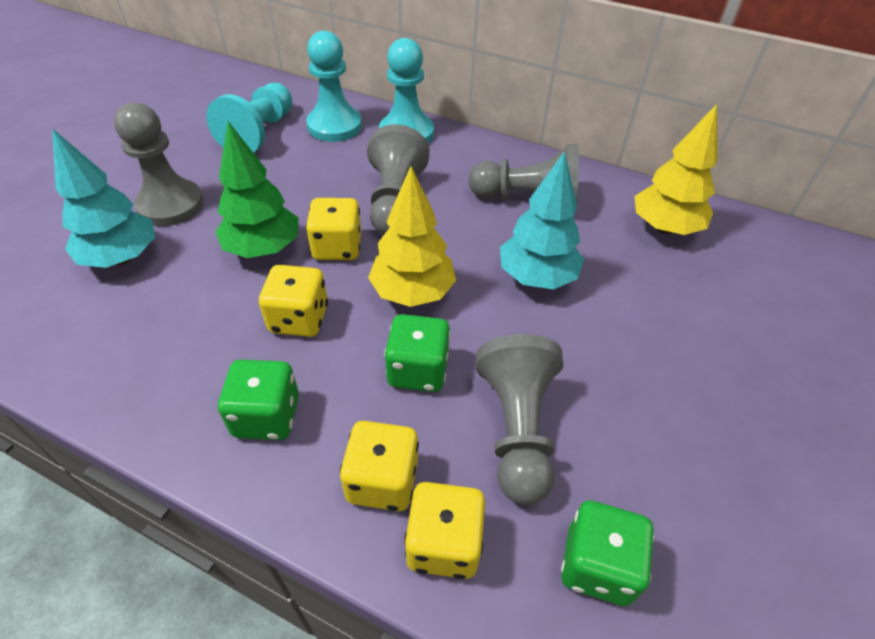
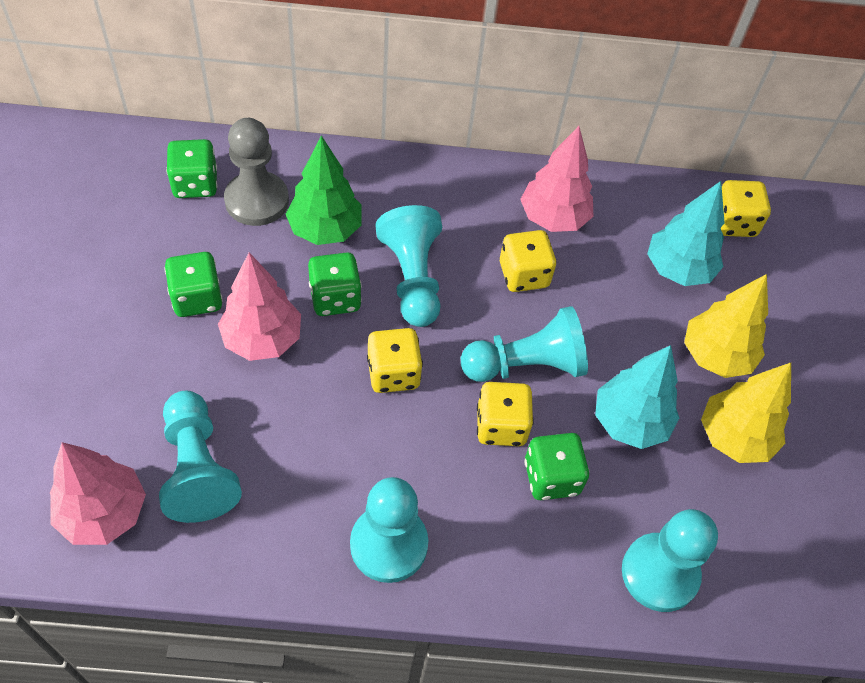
green dice: [218,359,299,440] [384,314,450,392] [561,500,654,606] = 3 -> [164,252,223,317] [166,139,217,198] [308,252,362,316] [524,433,589,500] = 4
grey pawn: [114,103,204,226] [367,124,429,234] [469,144,579,203] [476,334,563,505] = 4 -> [224,118,289,226] = 1
pink tree: none = 0 -> [50,442,146,545] [218,252,301,361] [520,126,593,232] = 3
turquoise pawn: [207,83,292,153] [306,30,362,142] [379,38,434,143] = 3 -> [159,391,242,523] [350,477,428,583] [375,205,442,327] [461,306,588,382] [622,509,718,612] = 5

